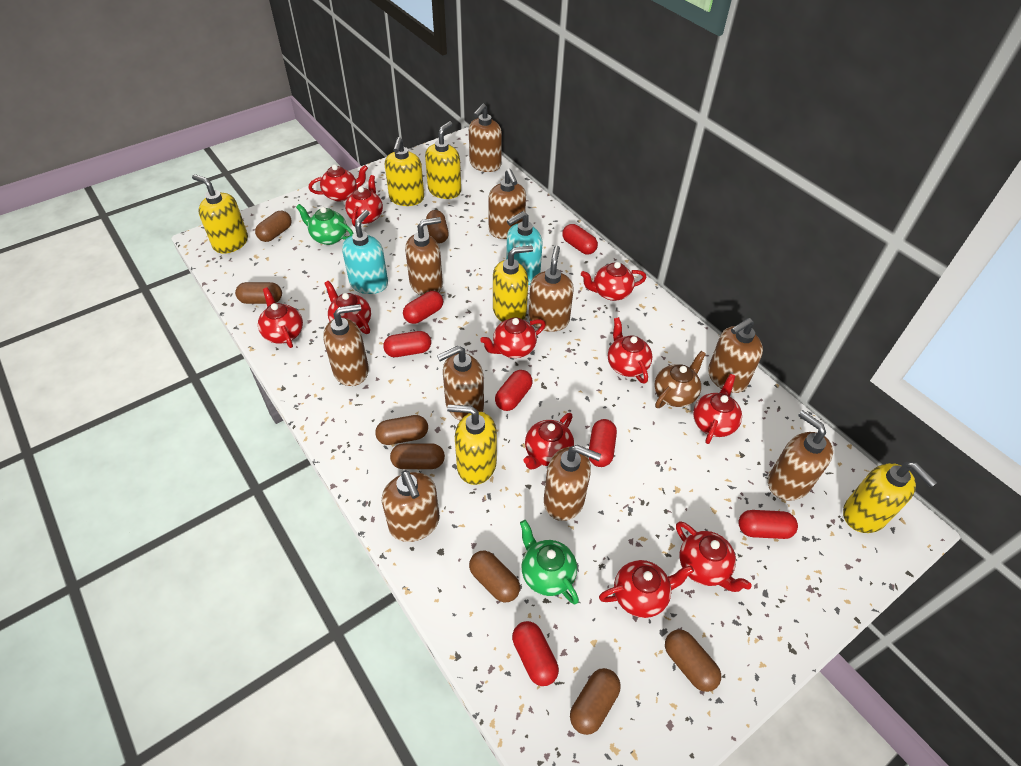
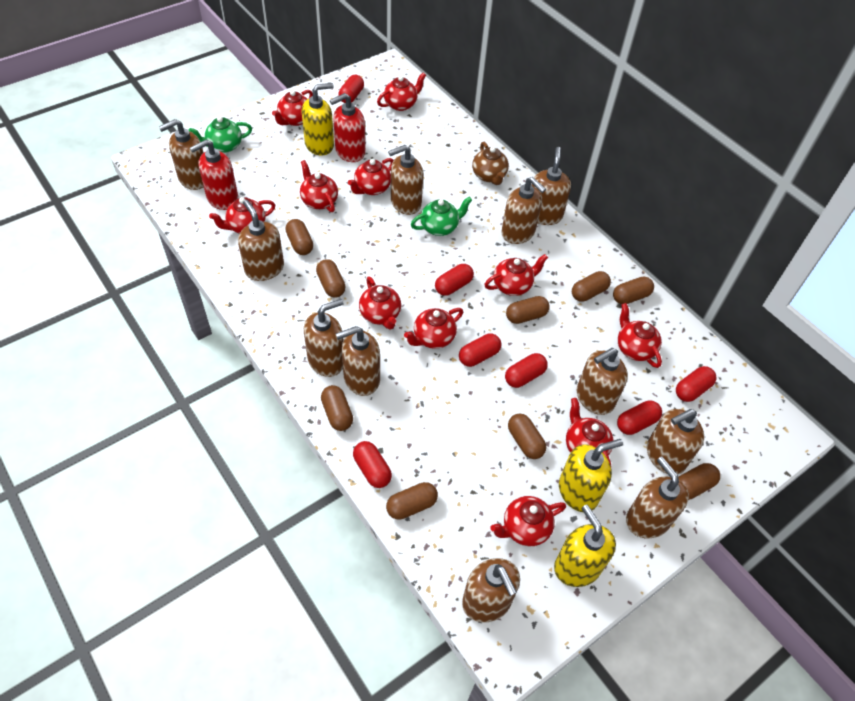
brown capsule: [235,282,282,304] [255,211,292,242] [375,415,428,445] [390,443,445,469] [426,210,449,243] [469,550,520,602] [570,668,621,735] [665,629,721,692] = 8 -> [285,219,313,255] [316,259,346,297] [321,385,353,431] [386,482,438,520] [506,296,549,324] [508,413,546,459] [572,271,611,302] [613,277,654,304] [678,463,720,500] = 9
brown soap dispenser: [323,304,369,386] [382,470,439,542] [405,217,443,295] [437,346,484,420] [469,104,502,172] [488,169,526,239] [529,246,574,332] [544,445,601,521] [708,318,763,393] [768,410,833,501] = 10 -> [159,119,204,190] [238,200,284,281] [304,299,343,377] [336,326,380,396] [388,145,423,215] [462,558,520,622] [501,177,546,244] [531,147,571,225] [577,348,628,415] [626,457,689,539] [647,409,704,474] = 11
red soap dispenser: none = 0 -> [190,140,238,210] [330,93,366,162] = 2
turquoise soap dispenser: [342,210,388,294] [506,211,543,285] = 2 -> none = 0
yellow soap dispenser: [192,174,248,254] [385,137,424,206] [425,121,461,199] [447,404,497,485] [493,246,533,322] [843,462,937,533] = 6 -> [301,83,334,155] [554,505,616,587] [559,439,623,512] = 3

